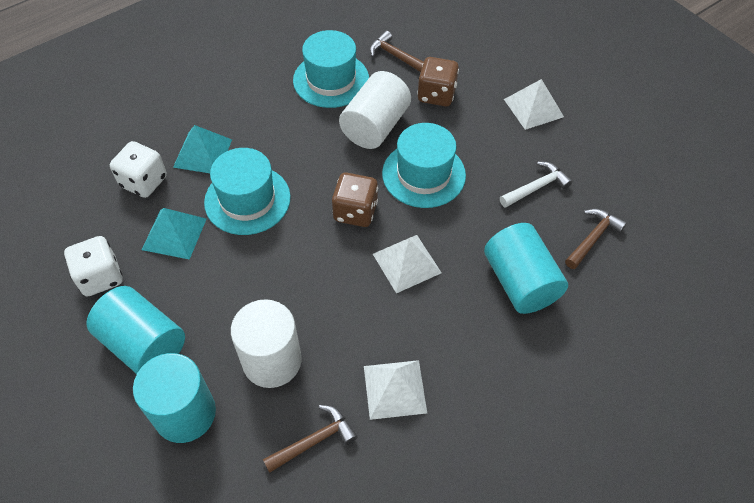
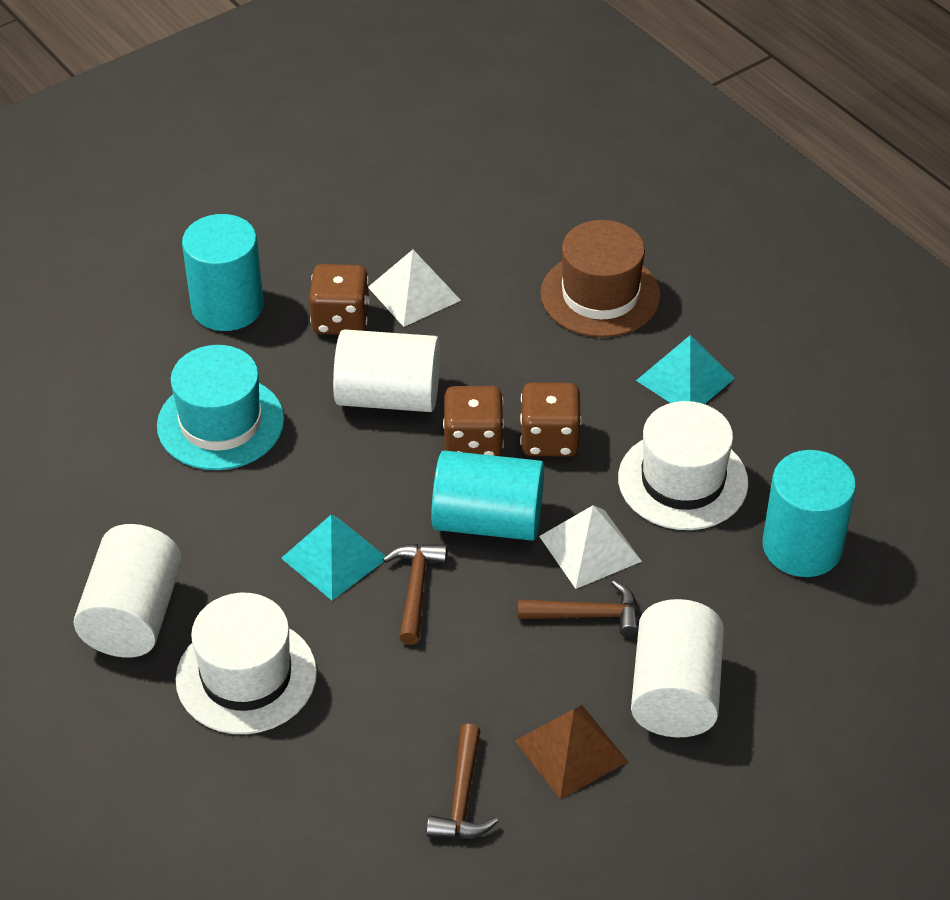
brown dice: [332,173,378,227] [417,57,459,106] = 2 -> [309,264,370,335] [443,386,504,456] [520,382,582,457] = 3
brown hat: none = 0 -> [540,220,661,337] = 1
brown pyramid: none = 0 -> [515,705,628,799] = 1
turquoise hat: [204,148,291,235] [293,30,369,108] [382,123,466,208] = 3 -> [157,345,284,470] = 1
white cylinder: [231,299,302,388] [339,71,411,149] = 2 -> [74,524,182,658] [333,329,440,412] [631,599,724,737] = 3
white dice: [64,236,122,296] [110,141,167,198] = 2 -> none = 0
white hammer: [500,161,573,208] = 1 -> none = 0
white hat: none = 0 -> [175,593,317,734] [618,401,748,530] = 2
white pyramid: [364,360,427,420] [373,235,442,293] [504,79,564,130] = 3 -> [368,250,461,327] [539,505,642,589] = 2

